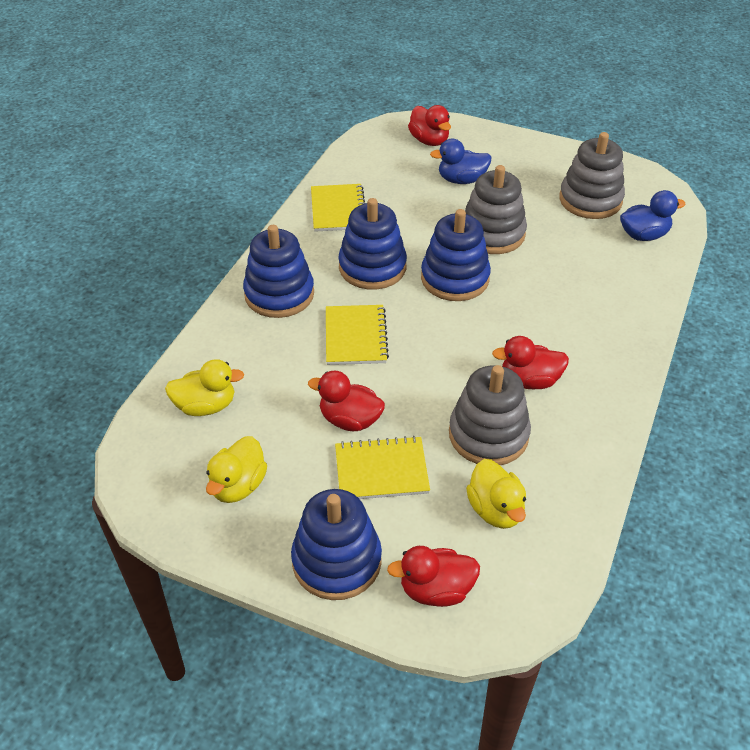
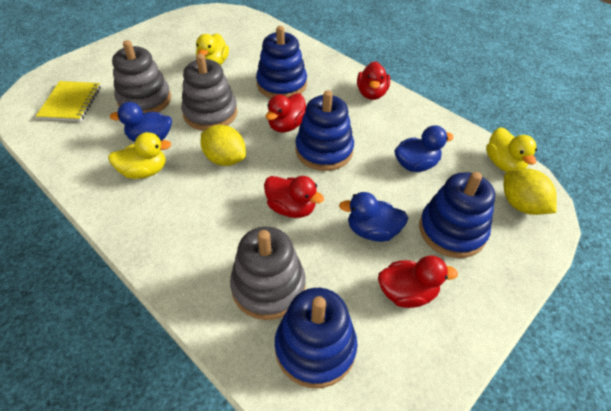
blue duck: [430,138,492,184] [620,190,686,241] = 2 -> [110,102,172,142] [339,192,409,242] [394,125,454,172] = 3
yellow lemon: none = 0 -> [201,125,246,166] [504,168,557,215] = 2
yellow notebook: [311,184,365,232] [326,305,389,365] [335,436,430,499] = 3 -> [36,81,101,121] = 1

